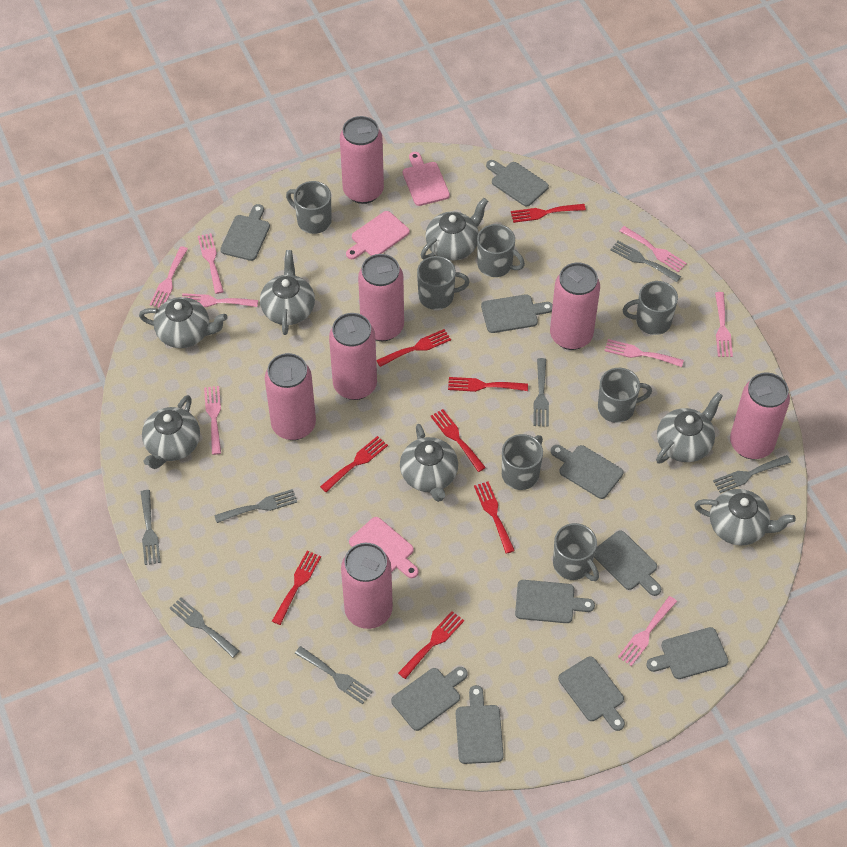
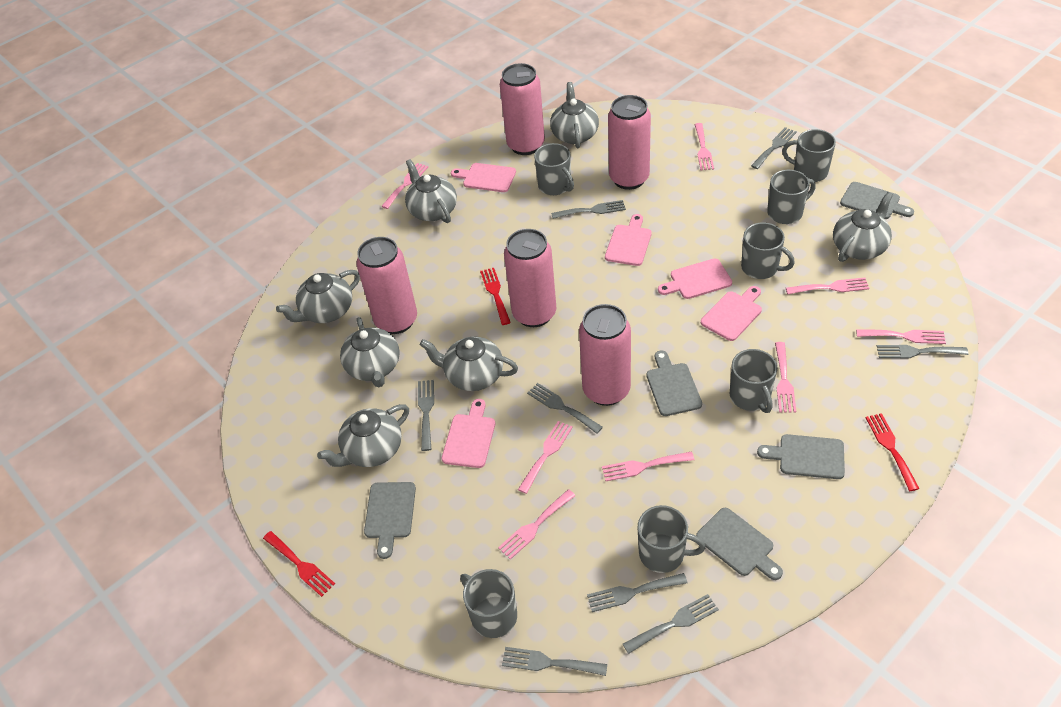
grey cutting board: [220,204,270,261] [391,667,468,731] [456,685,504,764] [481,294,553,333] [486,160,549,206] [515,580,595,623] [551,445,623,499] [558,656,625,731] [594,530,661,596] [646,627,728,679] = 10 -> [364,482,416,559] [646,351,702,416] [696,508,783,580] [757,434,845,479] [840,182,914,219] = 5
grey fork: [141,490,161,565] [169,597,239,658] [214,489,297,523] [295,646,372,704] [533,358,549,427] [610,241,681,282] [713,455,791,493] = 7 -> [418,380,434,451] [502,647,607,676] [527,383,603,434] [551,200,626,219] [587,573,688,612] [623,594,719,654] [751,127,797,169] [877,345,968,358] = 8
pink can: [265,353,316,440] [329,313,377,400] [340,116,384,204] [341,543,393,629] [358,254,404,341] [550,263,600,350] [730,373,790,459] = 7 -> [356,237,417,334] [500,63,545,155] [504,229,556,327] [579,304,631,406] [608,95,651,190] = 5
pink cutting board: [346,211,410,259] [349,517,419,578] [403,152,450,206] = 3 -> [442,399,495,468] [451,163,516,192] [605,214,652,266] [658,258,732,299] [701,286,762,341] = 5
red fork: [272,551,321,625] [320,436,388,492] [376,329,451,367] [398,611,464,679] [430,409,486,472] [448,377,528,392] [474,481,515,554] [511,204,586,223] = 8 -> [263,531,335,597] [480,268,511,325] [866,413,920,491] = 3

